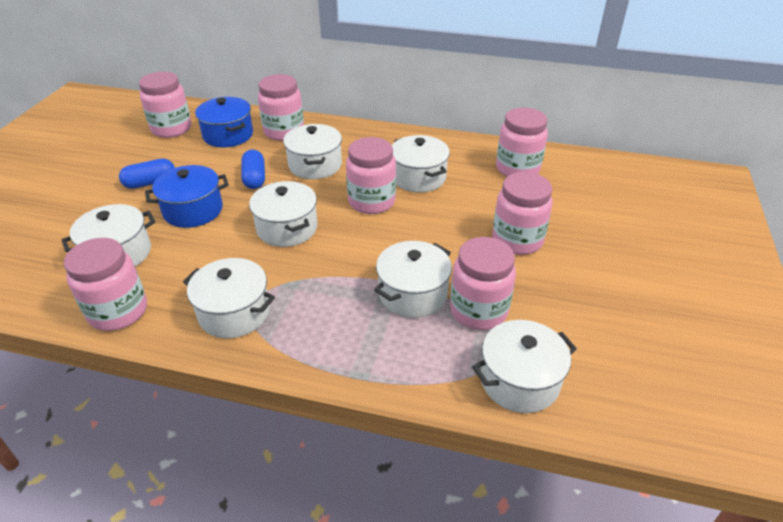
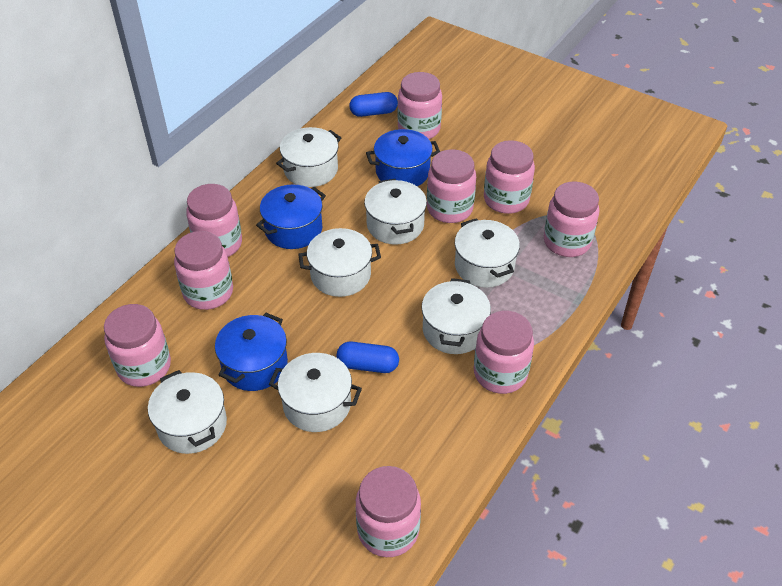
blue pot: [145,165,229,228] [195,97,253,148] = 2 -> [215,313,288,391] [256,185,326,249] [366,129,440,186] = 3
pink jar: [64,238,147,331] [139,72,192,138] [258,74,304,141] [346,137,396,214] [450,237,516,330] [492,172,553,255] [496,108,548,177] = 7 -> [104,304,171,387] [174,231,233,310] [186,184,242,257] [356,466,421,557] [398,72,442,139] [427,149,476,223] [474,311,534,394] [484,140,535,214] [544,181,599,257] = 9

